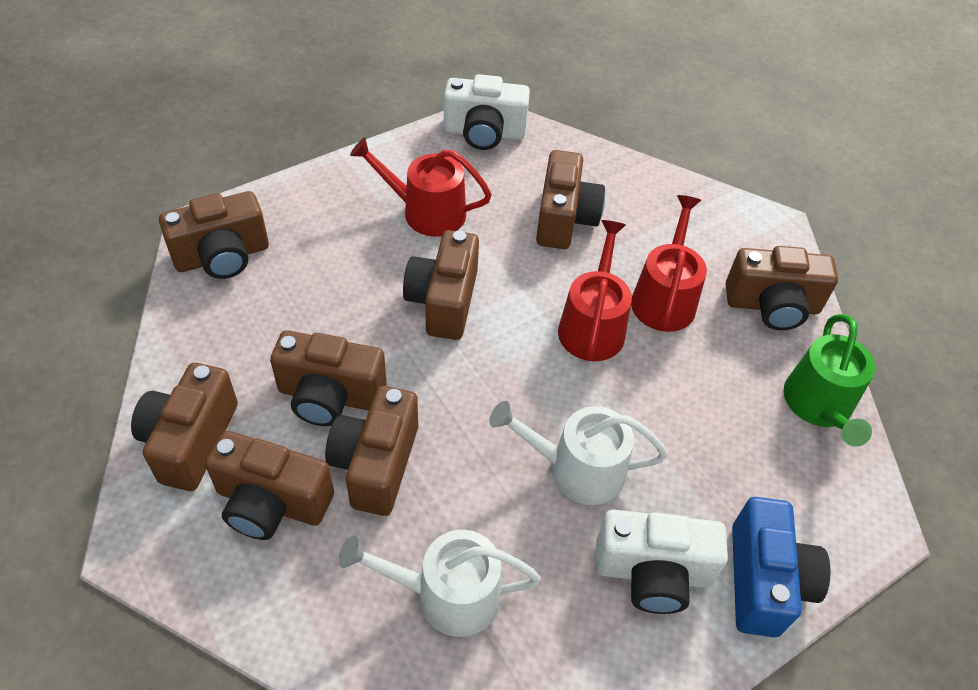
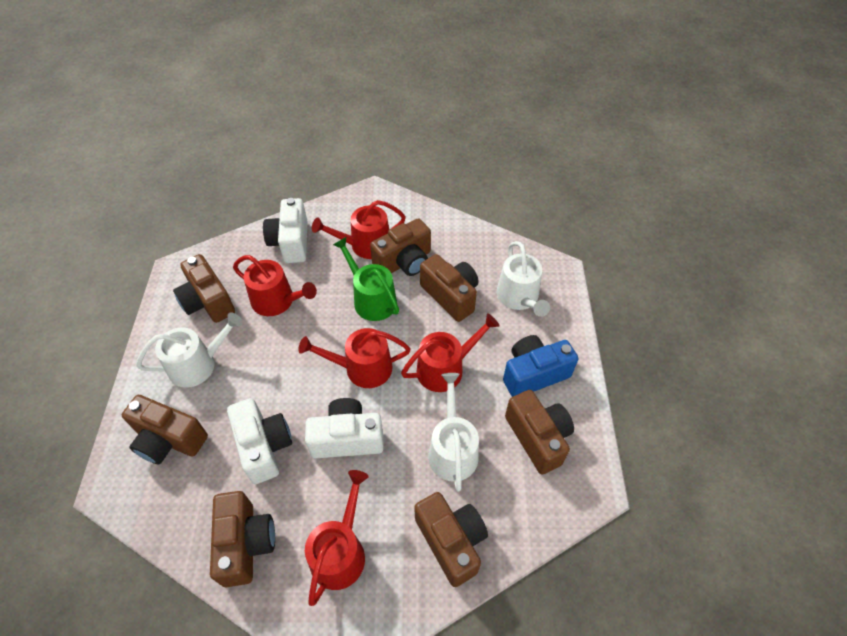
brown camera: [131,363,238,491] [159,191,269,279] [205,431,334,540] [270,330,387,426] [325,386,418,516] [403,230,479,340] [536,150,605,249] [726,246,838,330] = 8 -> [122,395,208,465] [173,254,235,323] [210,491,275,587] [370,218,431,276] [414,492,488,587] [420,254,479,322] [505,390,574,474] = 7
red watering can: [350,137,492,237] [558,220,632,361] [631,195,707,332] = 3 -> [233,255,317,316] [298,328,411,388] [305,470,368,606] [312,200,406,259] [401,313,500,392] = 5
white camera: [444,74,530,150] [596,510,728,614] = 2 -> [227,398,292,484] [263,198,307,263] [305,398,384,458] = 3
white watering can: [339,530,541,637] [489,401,668,505] = 2 -> [136,313,243,388] [428,373,479,492] [497,241,550,317] = 3

